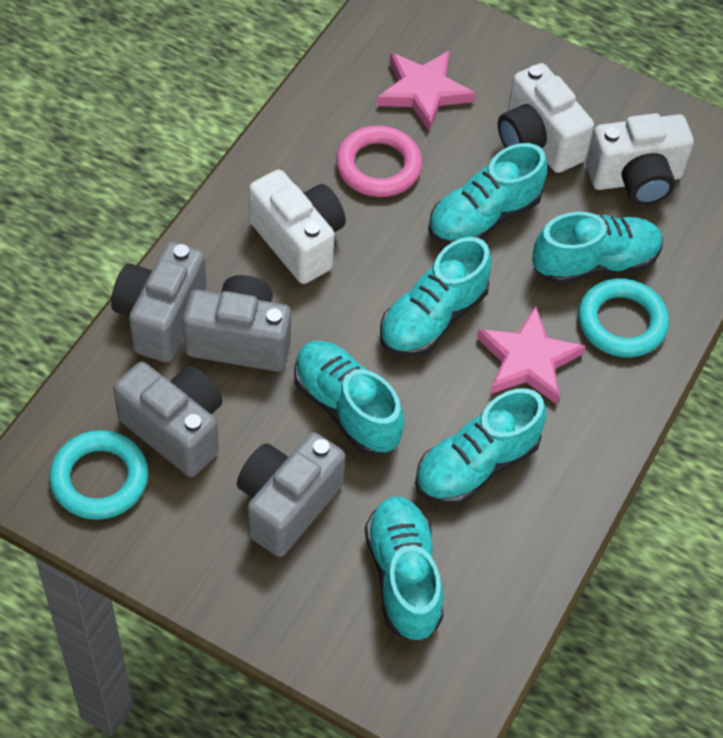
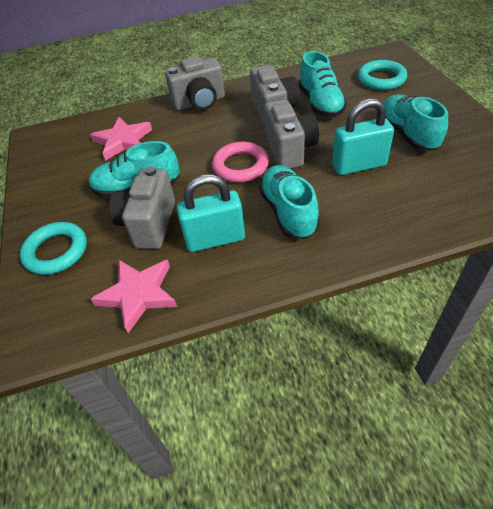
turquoise padlock: none = 0 -> [177,174,245,252] [332,99,394,175] = 2
turquoise shoe: [294,341,404,455] [365,496,444,641] [380,237,492,357] [415,388,546,505] [428,143,547,246] [532,212,663,285] = 6 -> [89,141,180,198] [259,165,320,239] [299,51,347,117] [383,94,448,151] = 4
white camera: [249,169,346,284] [498,63,594,173] [586,113,694,205] = 3 -> none = 0

